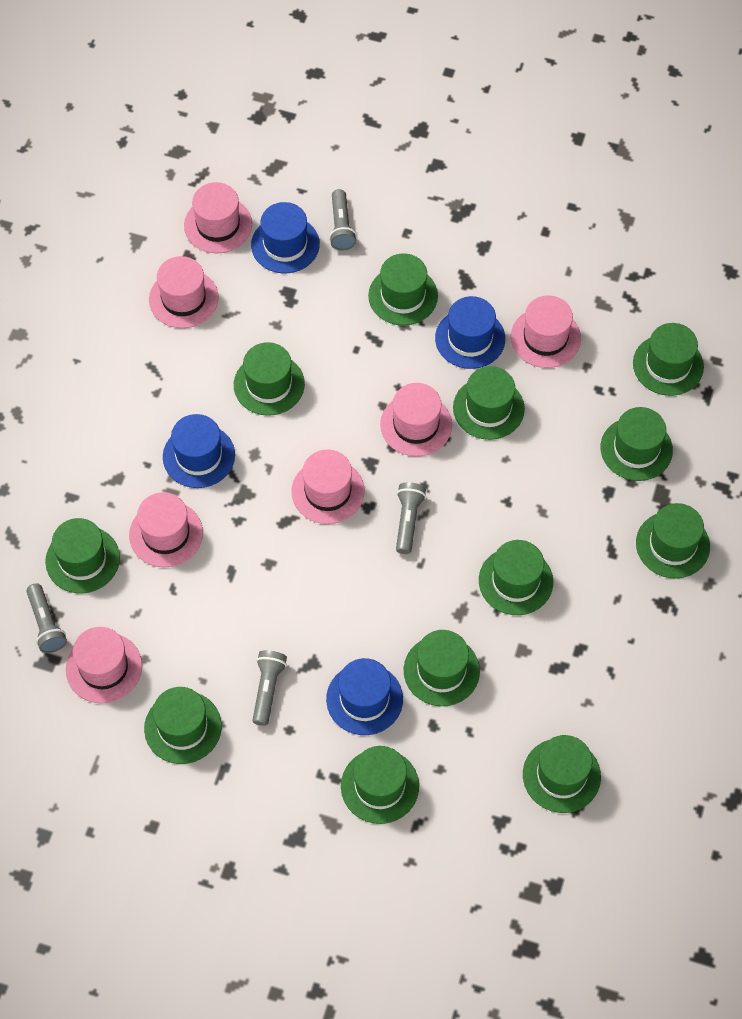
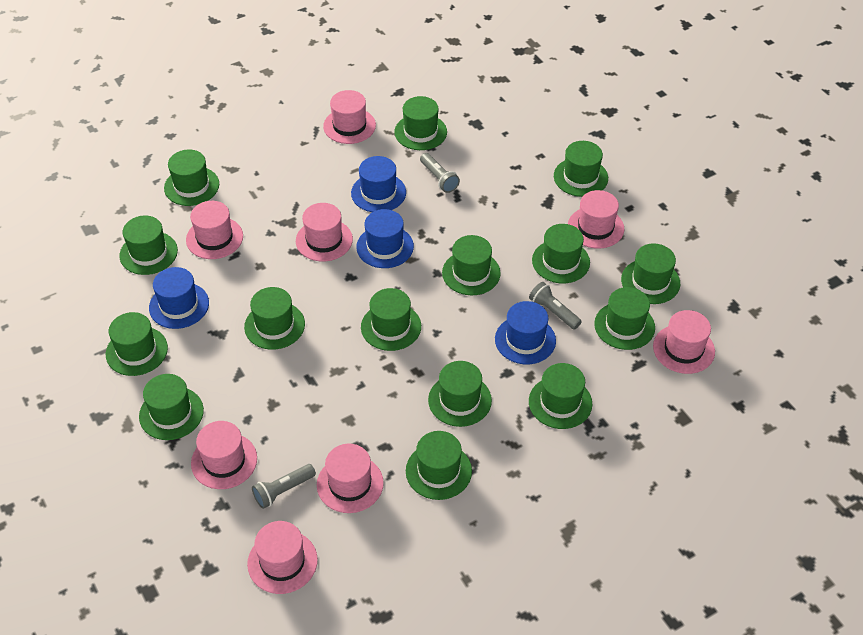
green hat: [45,518,120,593] [144,687,222,764] [234,342,305,416] [341,746,419,824] [368,253,438,326] [404,630,480,706] [453,366,525,440] [479,540,553,615] [523,735,601,813] [601,407,673,481] [633,323,704,396] [636,503,710,578] = 12 -> [106,312,168,376] [119,215,178,275] [139,374,204,440] [164,149,219,206] [244,287,305,350] [361,288,421,351] [394,96,447,150] [406,431,472,500] [428,361,492,427] [442,235,501,295] [529,363,592,429] [532,224,590,283] [554,141,608,197] [594,287,655,350] [621,243,680,304] = 15
grey flashlight: [27,583,67,653] [252,650,287,726] [329,189,357,251] [396,482,426,554] = 4 -> [252,464,316,509] [420,153,460,193] [529,282,582,330] = 3
pink hat: [66,627,142,703] [129,492,203,567] [149,256,219,328] [184,182,252,253] [291,450,365,524] [380,383,452,456] [511,295,581,368] = 7 -> [186,201,243,259] [191,421,257,489] [247,521,318,594] [296,203,353,261] [317,444,384,513] [323,90,376,144] [568,190,624,249] [653,310,715,374] = 8

